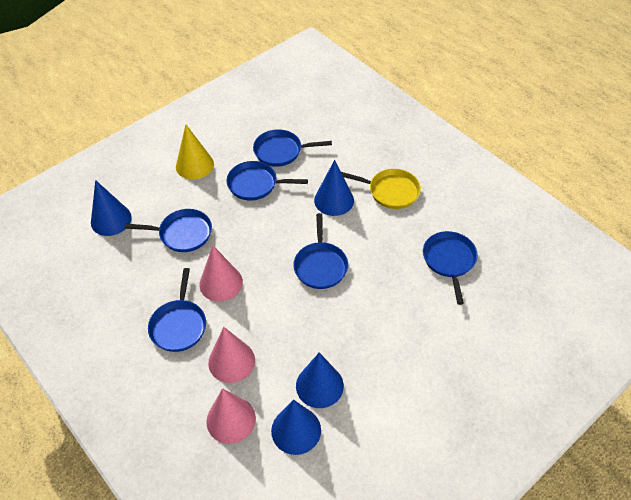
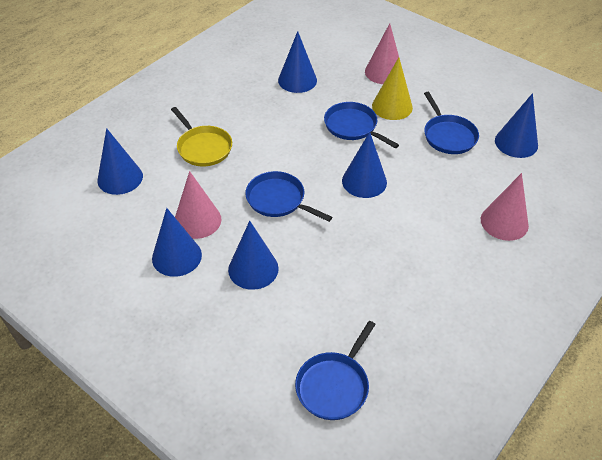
blue cone: [91,180,132,236] [271,399,321,455] [296,353,344,408] [314,160,354,216] = 4 -> [97,128,143,195] [152,208,202,277] [228,221,279,290] [278,31,317,93] [342,132,387,198] [495,93,538,158] = 6
blue pan: [125,209,212,252] [148,268,206,352] [226,161,308,201] [253,129,332,167] [293,213,348,289] [423,231,478,305] = 6 -> [245,171,332,222] [295,321,376,420] [324,102,399,148] [424,92,479,154] = 4

